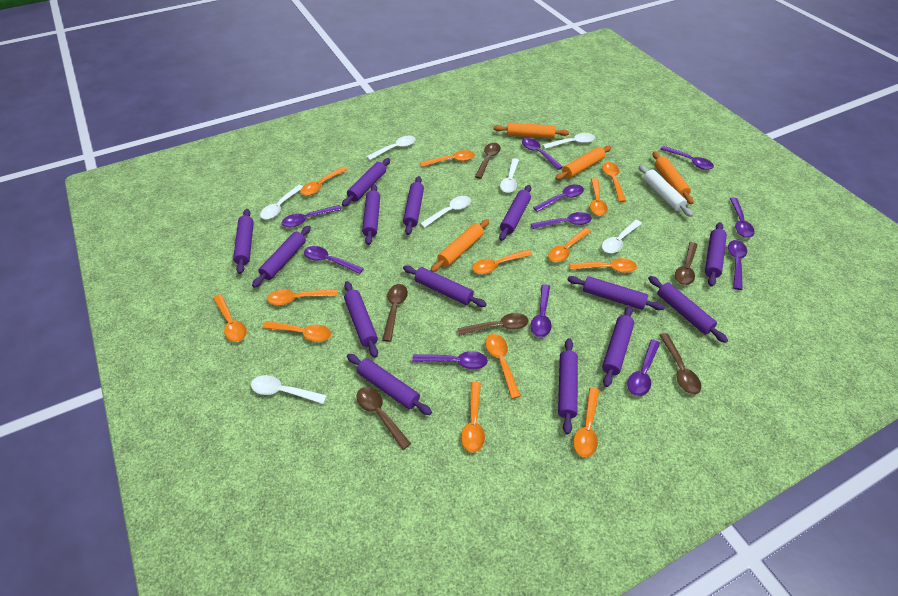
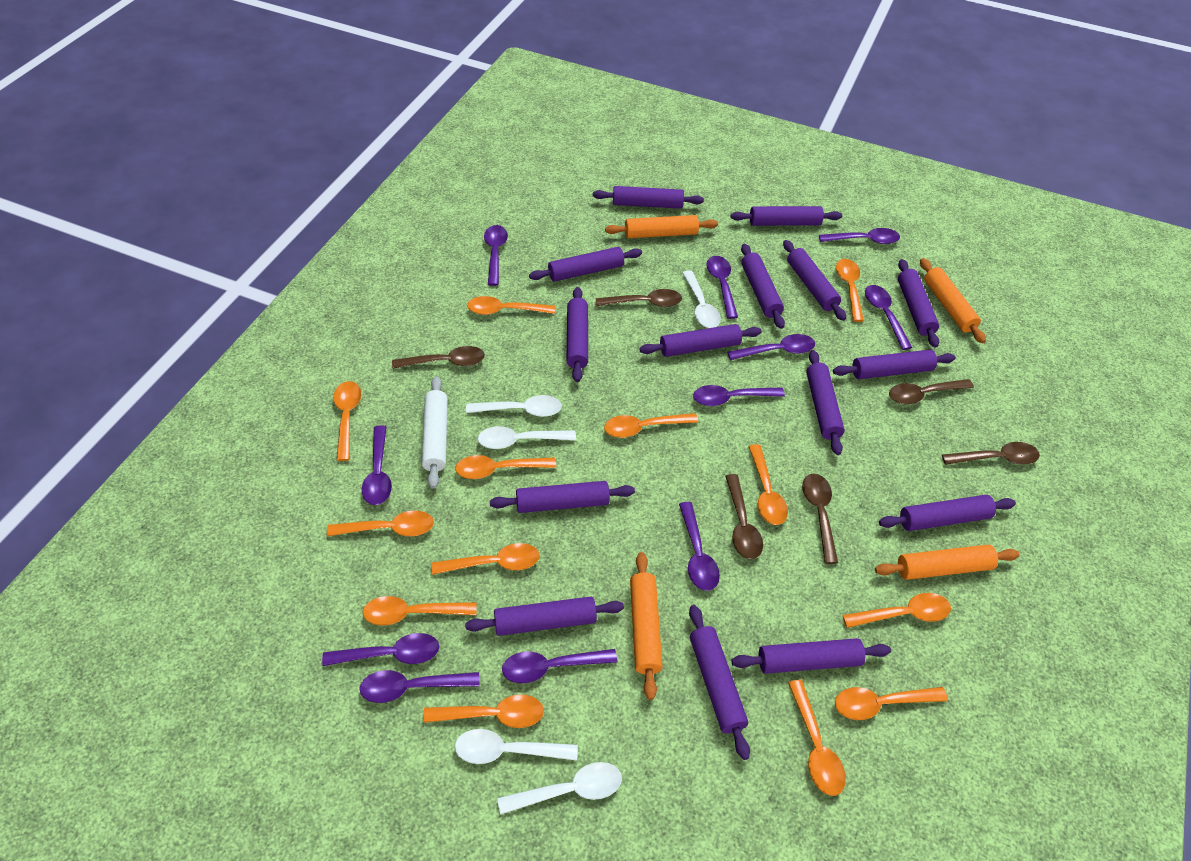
purple rolling pin: [233,209,254,274] [252,226,311,288] [342,158,390,207] [344,281,378,358] [347,354,432,415] [362,184,380,245] [403,176,424,235] [403,265,487,307] [499,185,531,241] [558,338,578,434] [567,276,665,310] [602,306,634,387] [648,276,728,343] [705,222,727,286] = 14 -> [465,596,624,636] [490,481,635,513] [529,247,642,282] [566,287,588,382] [593,186,704,209] [639,324,761,357] [689,605,750,760] [731,206,842,226] [732,638,891,674] [741,244,785,329] [783,240,846,321] [806,350,845,455] [833,350,956,379] [879,495,1016,531] [898,259,939,348] = 15
white spoon: [251,375,327,404] [260,185,303,219] [367,136,416,160] [420,196,471,228] [500,158,519,193] [543,133,595,149] [602,220,642,253] = 7 -> [455,729,578,764] [466,395,562,417] [478,426,576,449] [497,762,622,815] [682,270,721,328] = 5

